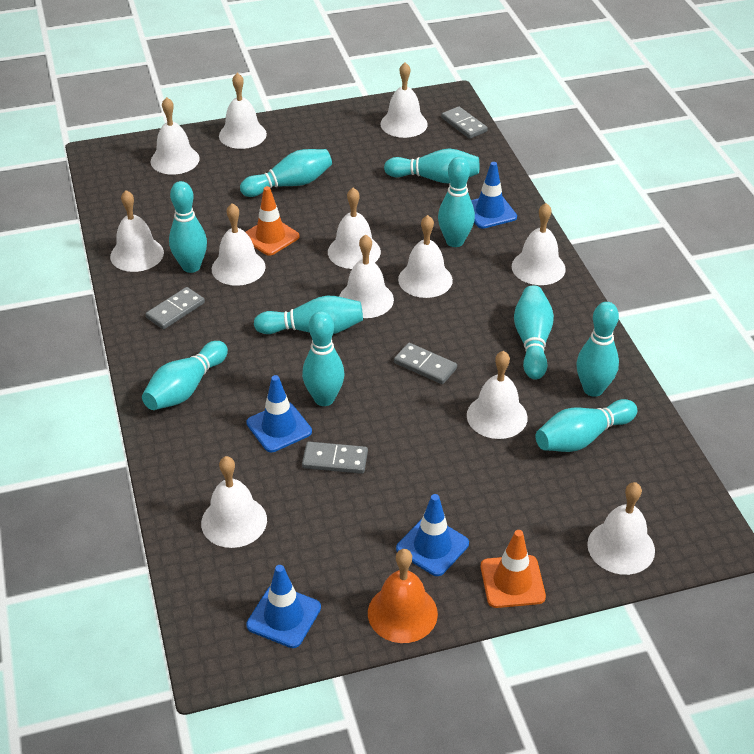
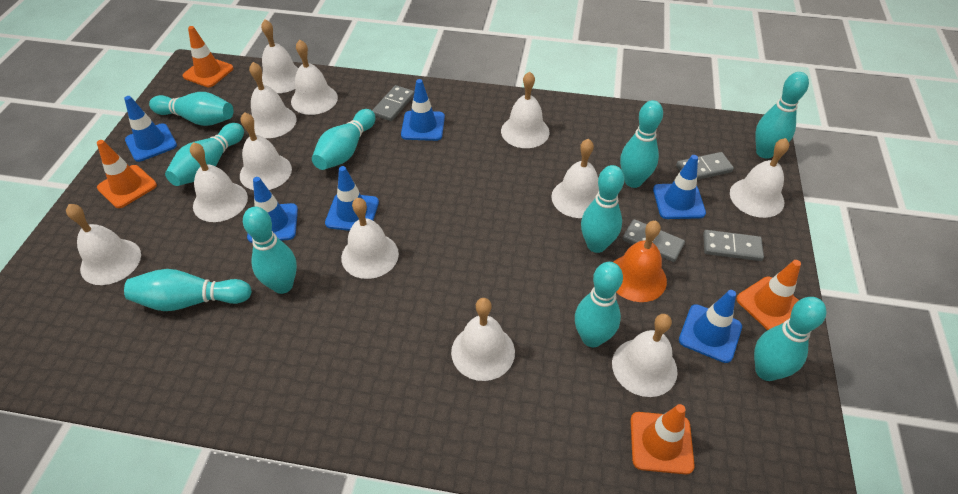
blue traffic cone: [246,375,312,452] [246,565,321,648] [396,494,469,576] [471,162,517,229] = 4 -> [124,96,177,162] [247,177,298,243] [325,166,379,231] [401,79,445,141] [653,155,706,219] [679,290,742,363] = 6
orange traffic cone: [246,186,300,256] [481,530,546,608] = 2 -> [97,140,157,208] [183,26,233,87] [630,404,695,474] [736,260,801,330] = 4

